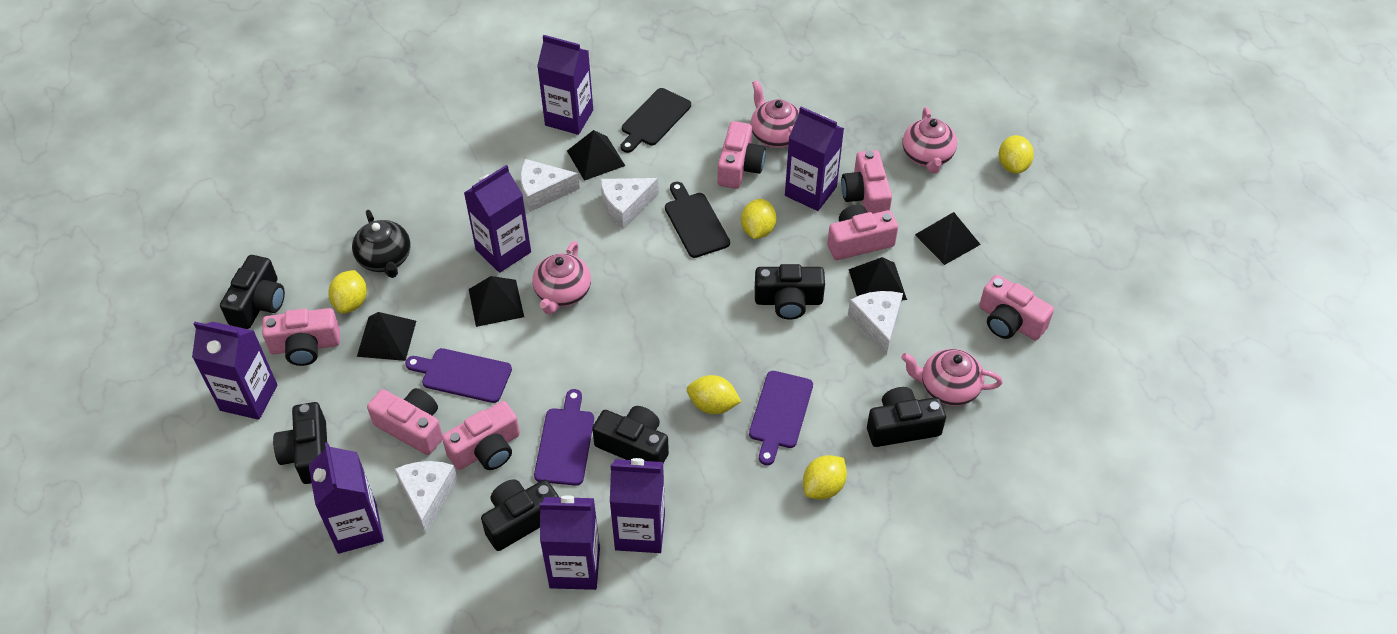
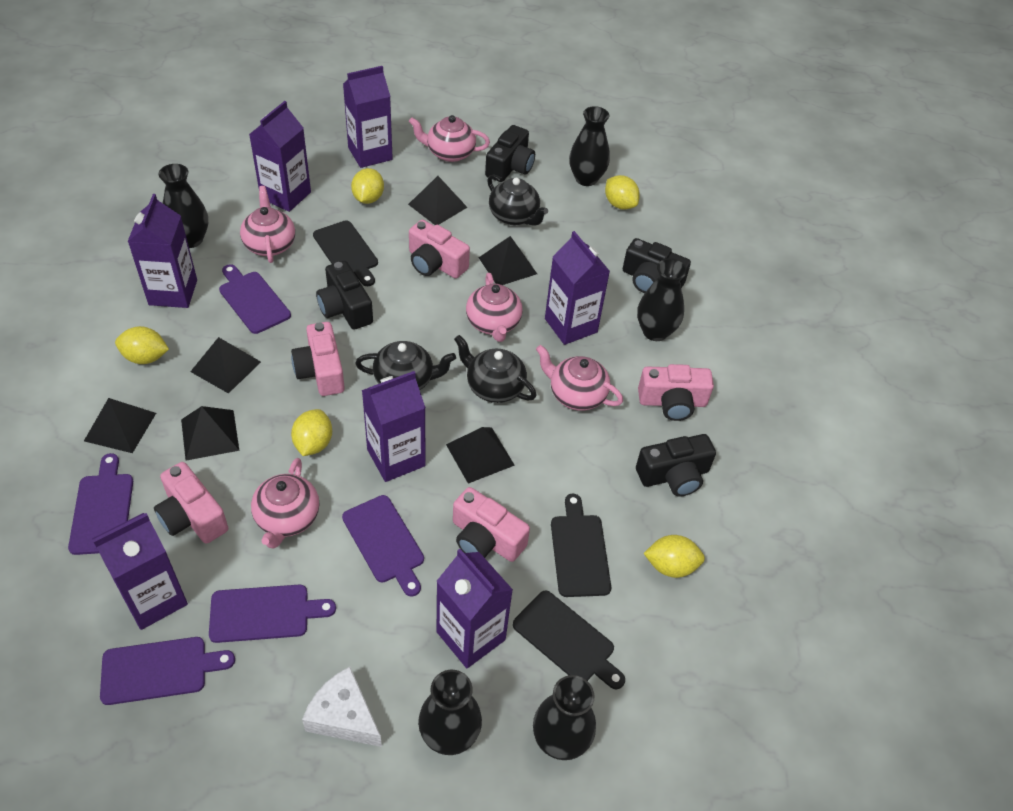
black camera: [220,255,285,329] [273,402,327,484] [481,479,559,551] [592,406,669,463] [755,264,825,320] [867,387,946,447] = 6 -> [316,261,373,330] [485,125,535,182] [623,238,691,293] [636,434,716,497] = 4
black cutting board: [621,88,691,153] [665,182,730,258] = 2 -> [313,220,378,286] [513,591,625,689] [551,494,611,597] = 3
black pyramid: [357,312,416,361] [469,276,524,327] [567,130,625,181] [849,257,907,301] [915,212,981,265] = 5 -> [84,398,156,453] [181,406,239,461] [190,337,261,394] [408,176,468,225] [446,427,515,483] [479,236,537,285] = 6
black teapot: [352,210,411,278] = 1 -> [355,341,456,390] [454,335,537,403] [487,174,548,226] = 3
black vase: none = 0 -> [159,164,208,248] [418,670,482,755] [533,675,596,760] [569,106,610,186] [637,258,687,341] = 5
pink camera: [262,308,340,366] [367,388,443,455] [442,401,520,470] [717,121,766,189] [827,204,898,260] [841,150,892,214] [979,275,1054,340] = 7 -> [154,462,228,544] [291,322,345,396] [409,220,470,278] [453,487,530,562] [638,364,714,421] = 5
pink teapot: [533,241,591,315] [751,80,799,148] [901,349,1003,406] [903,107,957,174] = 4 -> [240,186,295,263] [251,458,319,549] [409,115,490,162] [466,273,523,342] [536,345,623,411] = 5
purple cutting board: [405,348,512,403] [534,389,594,486] [749,371,813,465] = 3 -> [68,453,133,555] [100,637,235,705] [209,585,336,643] [219,264,291,334] [342,495,424,597] = 5
white cheese: [394,461,458,533] [520,159,580,212] [600,178,659,229] [848,291,903,356] = 4 -> [302,667,382,747] = 1

